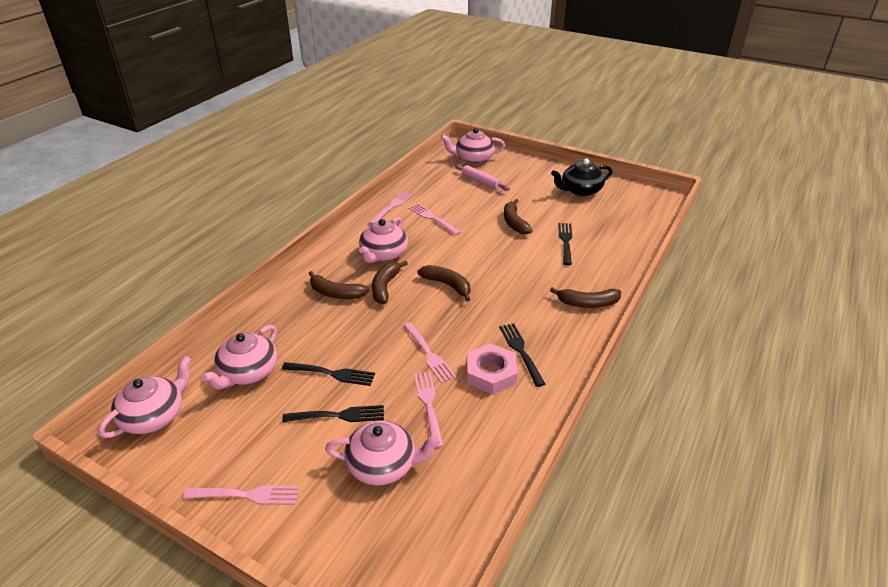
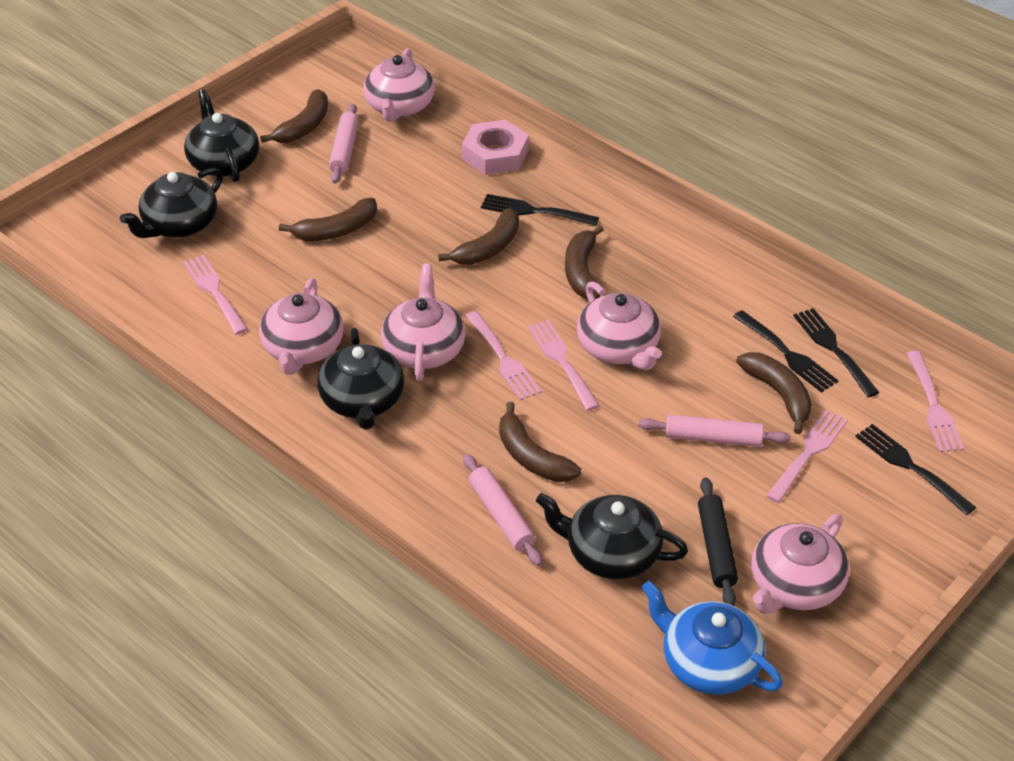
black rolling pin: none = 0 -> [698,477,738,606] = 1
black teapot: [551,158,612,196] = 1 -> [120,168,223,238] [184,90,259,182] [317,328,404,430] [536,493,688,579] = 4
blue teapot: none = 0 -> [642,581,783,695] = 1
brown banana: [309,271,370,299] [372,261,408,304] [417,265,471,302] [504,199,533,234] [550,287,621,308] = 5 -> [260,89,328,143] [279,198,377,241] [438,208,519,265] [499,402,581,482] [565,225,604,299] [736,352,812,434] = 6
pink rolling pin: [455,164,510,191] = 1 -> [329,104,359,184] [463,454,542,566] [639,415,791,447] = 3

